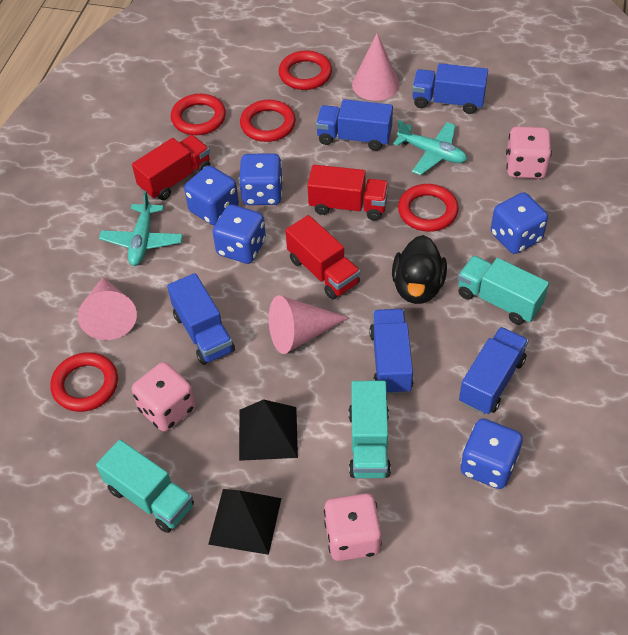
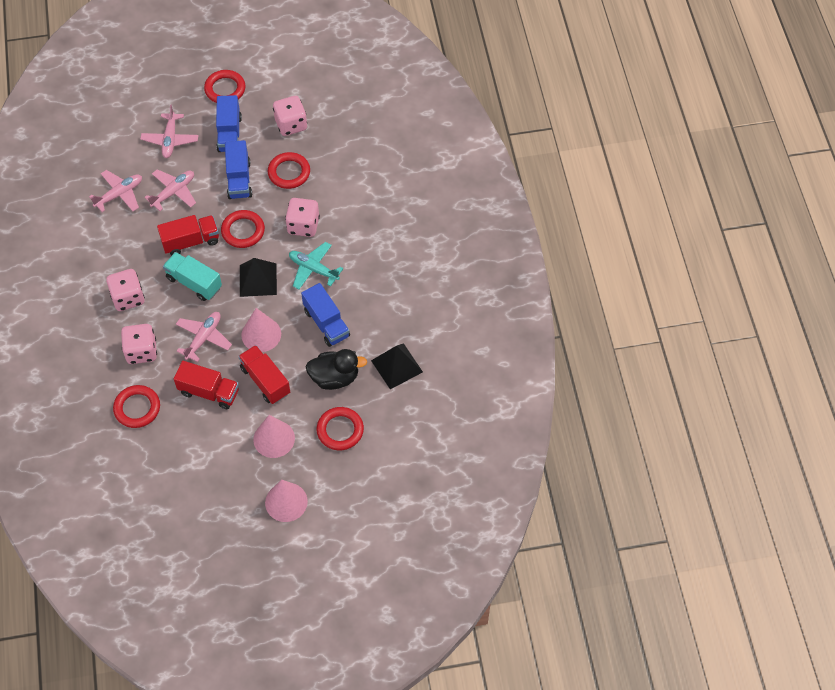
blue dice: [184,166,239,225] [213,204,266,264] [239,153,283,205] [460,418,523,489] [491,192,548,254] = 5 -> none = 0
blue truck: [167,273,235,365] [316,99,393,151] [369,309,413,395] [412,63,488,114] [459,327,528,415] = 5 -> [216,95,242,152] [225,140,252,199] [301,283,350,347] = 3
pink dice: [132,362,196,432] [324,493,382,561] [506,126,552,179] = 3 -> [106,269,145,311] [121,324,157,364] [273,96,307,136] [285,198,320,237] = 4
pink plane: none = 0 -> [89,170,142,212] [140,105,198,158] [144,169,196,211] [176,312,232,362] = 4
turquoise plane: [99,191,183,266] [393,120,467,175] = 2 -> [289,242,343,289] = 1
turquoise truck: [96,440,194,533] [349,381,391,478] [458,256,549,325] = 3 -> [163,252,222,301] = 1

